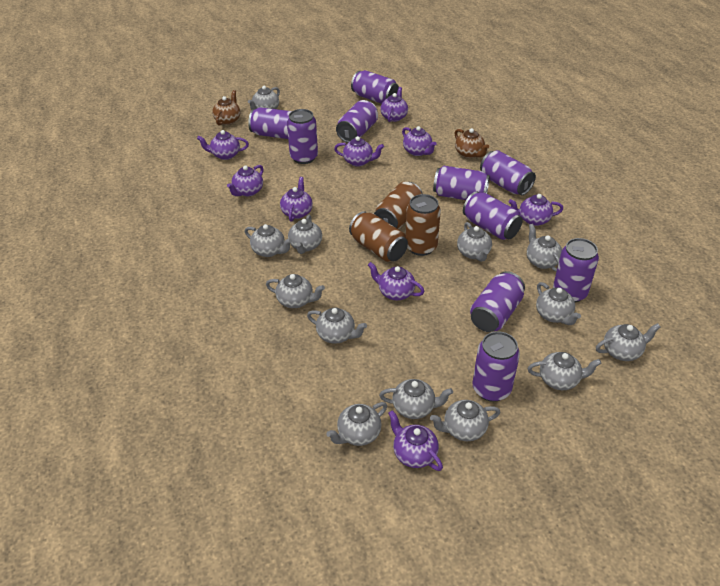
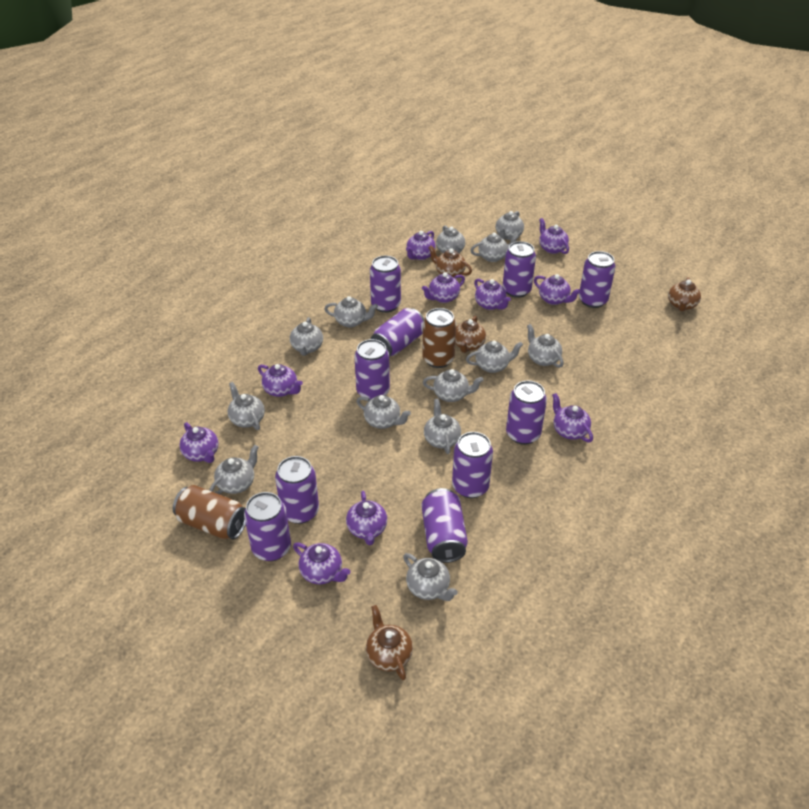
brown can: [349,211,408,262] [374,182,423,229] [405,194,441,256] = 3 -> [173,485,246,539] [422,308,456,368] = 2
brown teapot: [212,90,240,126] [455,128,489,158] = 2 -> [366,605,413,680] [428,246,472,278] [455,316,486,353] [668,277,701,311] = 4
purple teapot: [197,130,249,160] [227,165,264,196] [280,177,313,222] [334,136,384,167] [368,262,425,300] [380,87,408,122] [388,410,443,471] [402,126,436,156] [509,194,563,226] = 9 -> [179,422,219,463] [258,364,303,397] [293,542,351,584] [346,491,387,545] [406,231,436,260] [422,272,465,303] [474,279,511,310] [534,274,581,305] [539,218,569,254] [552,393,593,442] = 10

